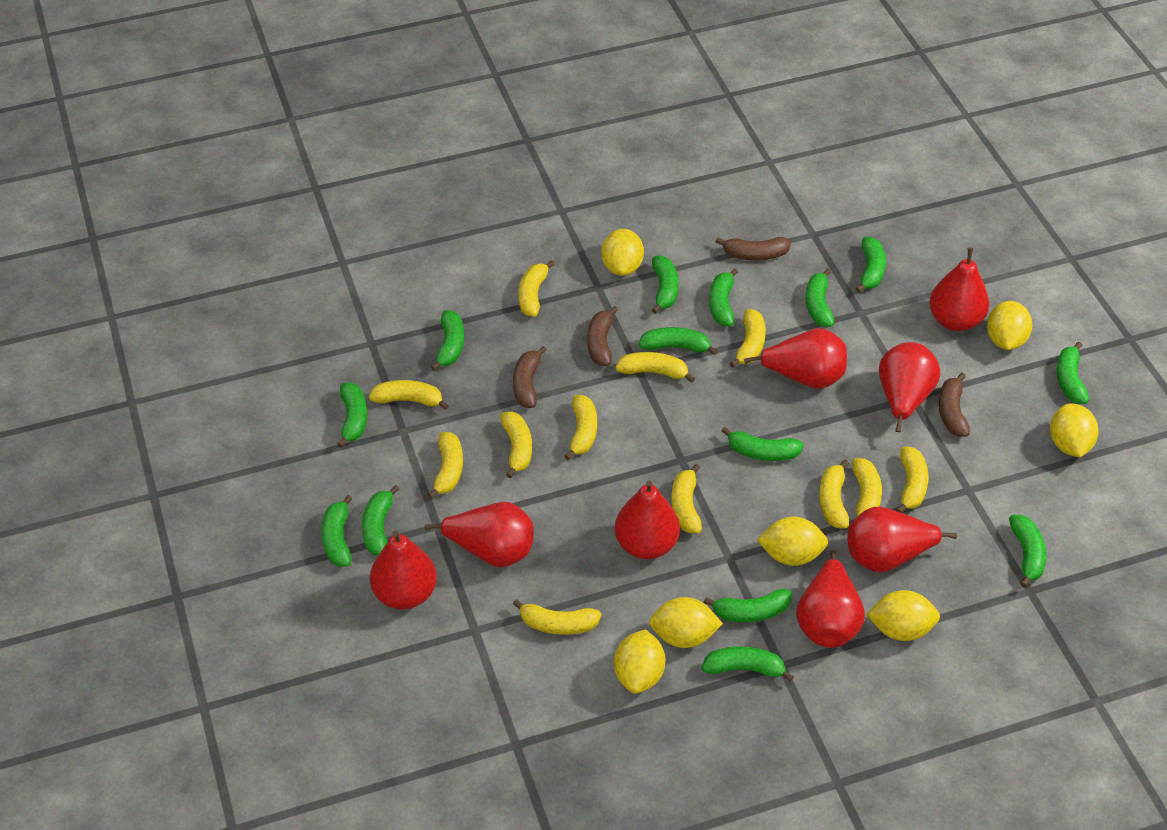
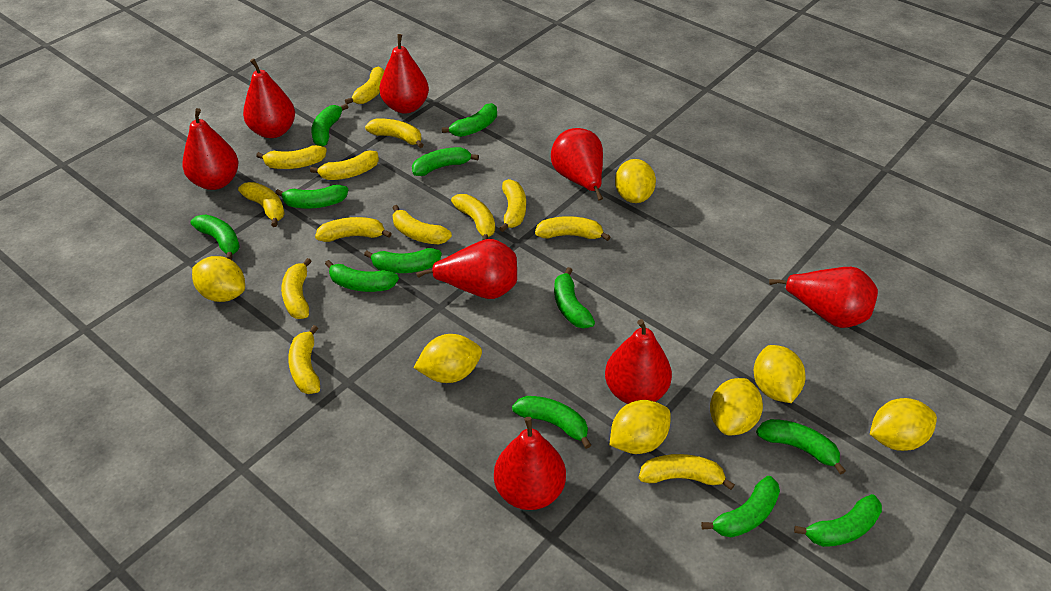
brown banana: [513,346,547,408] [587,306,618,366] [715,237,791,260] [939,373,970,437] = 4 -> none = 0
green banana: [321,495,353,567] [337,382,367,448] [362,485,400,555] [431,310,464,371] [639,327,718,355] [652,255,679,314] [702,646,794,682] [704,589,792,622] [709,268,738,326] [722,427,804,461] [806,268,834,327] [856,237,886,293] [1009,515,1046,588] [1057,342,1089,404] = 14 -> [190,215,240,260] [275,185,348,209] [311,103,348,146] [325,260,399,292] [364,248,442,273] [412,147,479,176] [442,103,497,137] [512,396,591,449] [554,267,595,328] [701,476,780,537] [756,419,846,475] [794,494,882,547] = 12
yellow banana: [369,380,449,410] [428,432,463,499] [500,411,532,478] [513,599,601,635] [518,260,555,317] [564,395,597,460] [615,352,695,383] [671,464,702,533] [730,309,766,368] [819,459,849,529] [852,458,882,516] [896,447,929,513] = 12 -> [238,182,285,227] [256,145,327,169] [281,258,312,319] [288,325,320,394] [310,151,379,180] [315,217,392,242] [345,67,385,104] [365,118,424,148] [392,205,452,244] [451,194,495,240] [499,179,526,232] [535,216,611,241] [639,454,735,490] = 13

